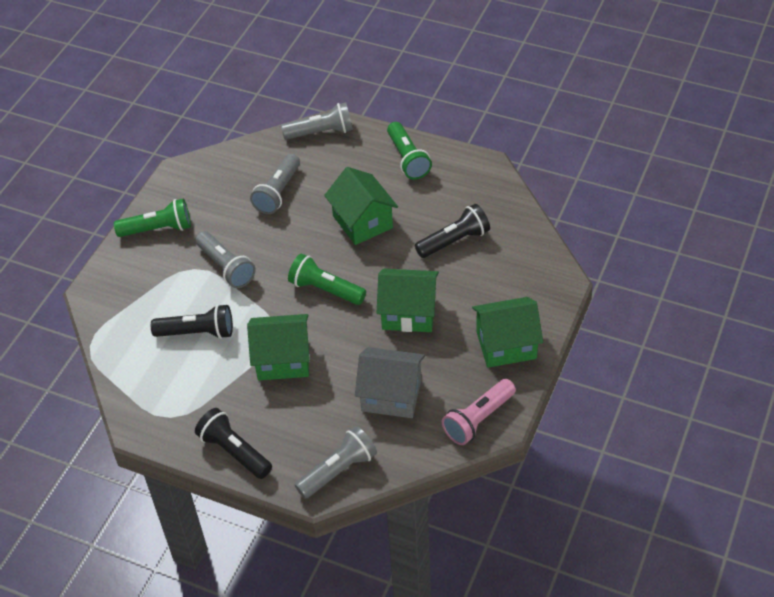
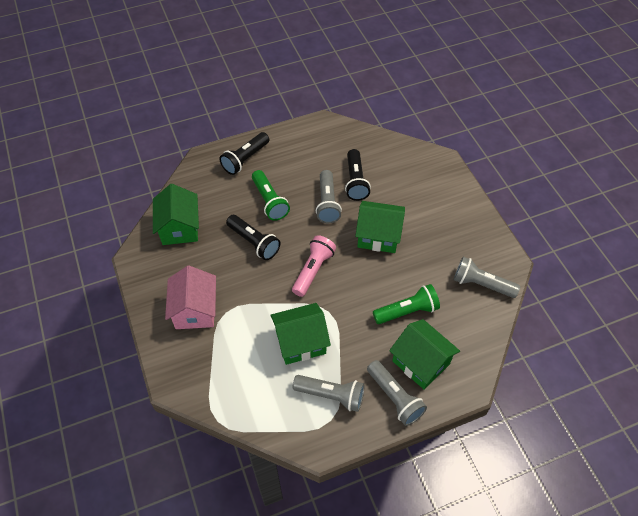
green flashlight: [114,198,191,237] [288,253,366,305] [387,122,432,180] = 3 -> [252,170,290,221] [373,284,440,324] = 2
grey house: [355,347,425,418] = 1 -> none = 0
pink house: none = 0 -> [165,266,216,329] = 1

